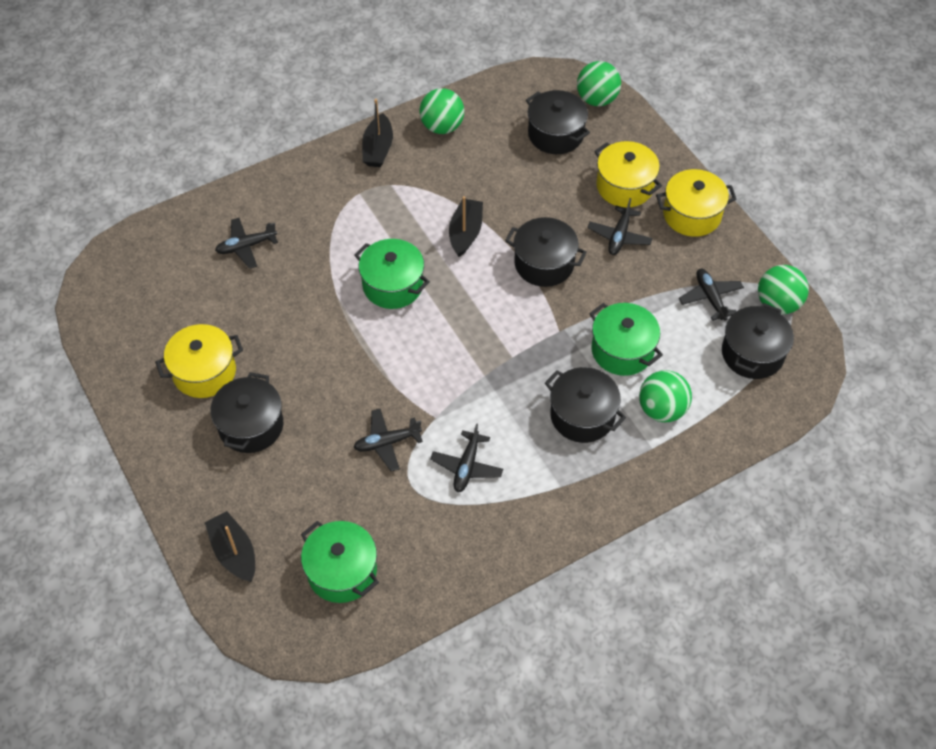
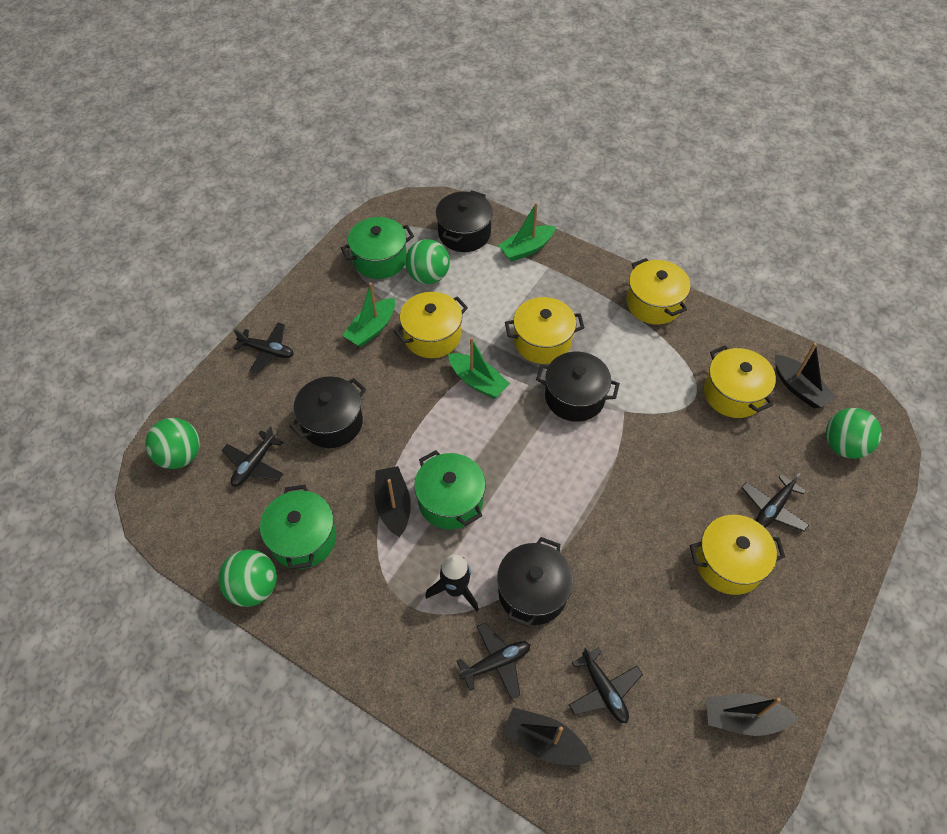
black boat: [205,511,255,582] [362,99,393,167] [449,196,483,257] = 3 -> [375,466,411,537] [502,707,592,765] [706,694,798,736] [775,343,836,408] = 4
black pot: [211,372,283,453] [505,217,587,287] [526,90,590,154] [545,367,626,443] [722,303,794,379] = 5 -> [289,376,366,448] [436,190,493,252] [497,537,573,627] [536,352,620,422] = 4
black rocket: none = 0 -> [425,554,479,611] = 1
green boat: none = 0 -> [342,282,395,347] [448,337,510,399] [498,202,556,262] = 3
yellow pot: [155,324,243,398] [594,141,662,208] [656,169,736,237] = 3 -> [394,292,468,358] [505,297,584,364] [626,258,691,325] [690,515,785,595] [704,345,776,418] = 5

